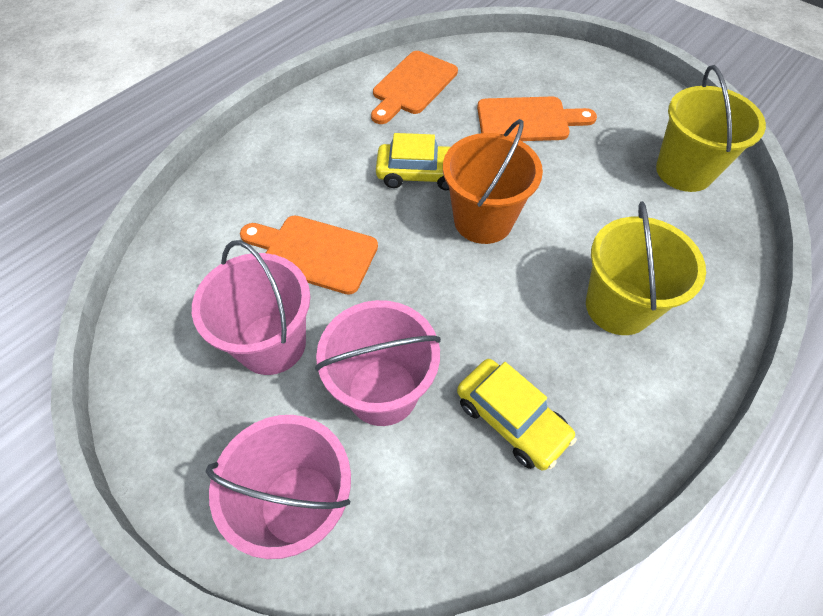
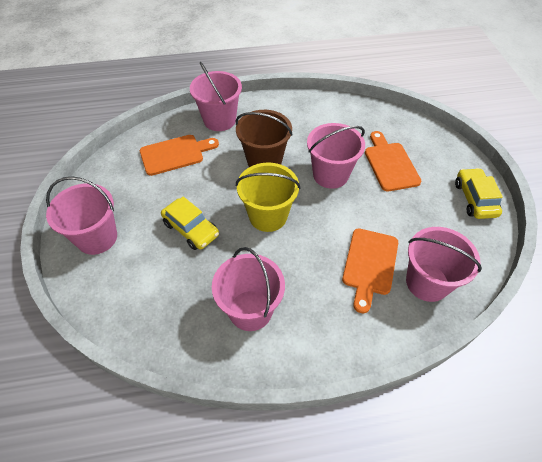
brown bucket: none = 0 -> [235,110,293,167] = 1
orange bucket: [443,119,543,244] = 1 -> none = 0
pink bucket: [192,240,310,375] [205,415,351,559] [315,300,441,426] = 3 -> [46,176,117,255] [190,62,242,131] [212,247,285,331] [307,123,365,189] [406,227,482,302] = 5
yellow bucket: [586,201,706,335] [656,65,766,192] = 2 -> [236,163,300,232] = 1

